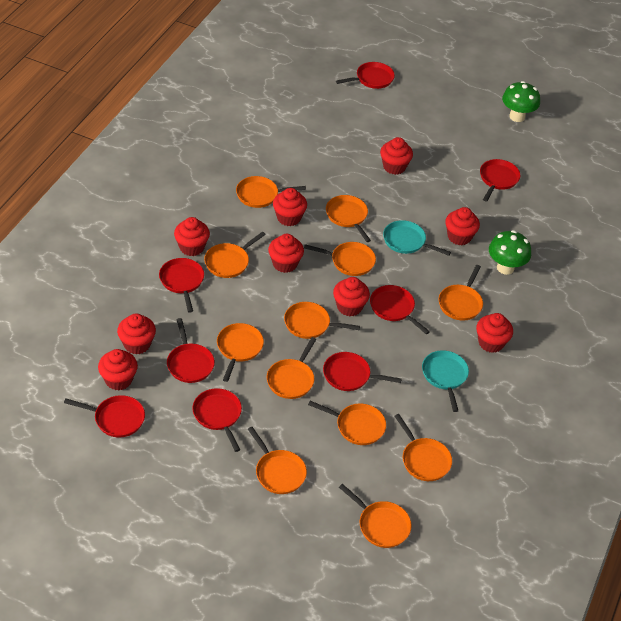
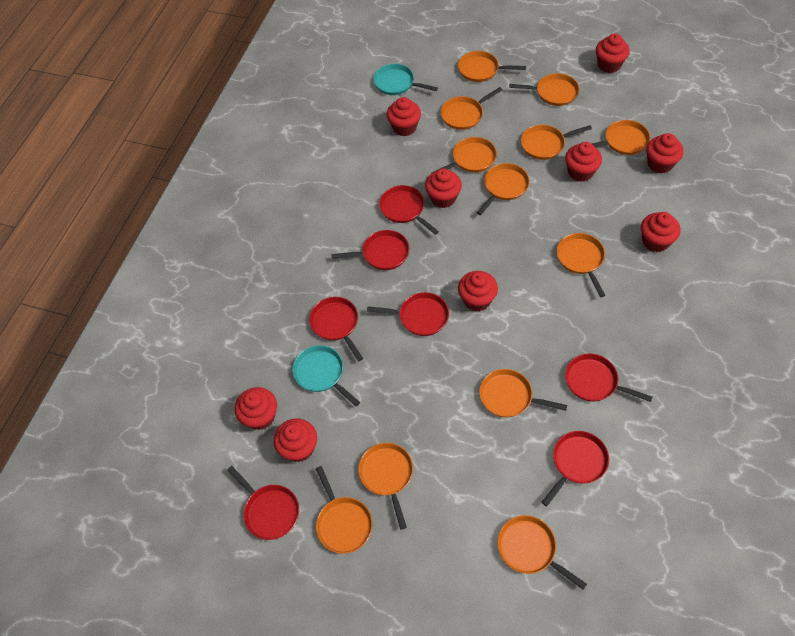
green mushroom: [489,230,531,275] [502,81,540,122] = 2 -> none = 0
red pan: [64,395,145,437] [159,258,204,313] [167,318,215,383] [192,388,242,452] [323,352,402,391] [336,62,395,89] [370,285,430,334] [480,159,520,201] = 8 -> [227,466,299,540] [309,297,363,361] [331,230,409,270] [367,292,449,336] [379,185,439,235] [542,431,609,506] [565,354,653,402] = 7

